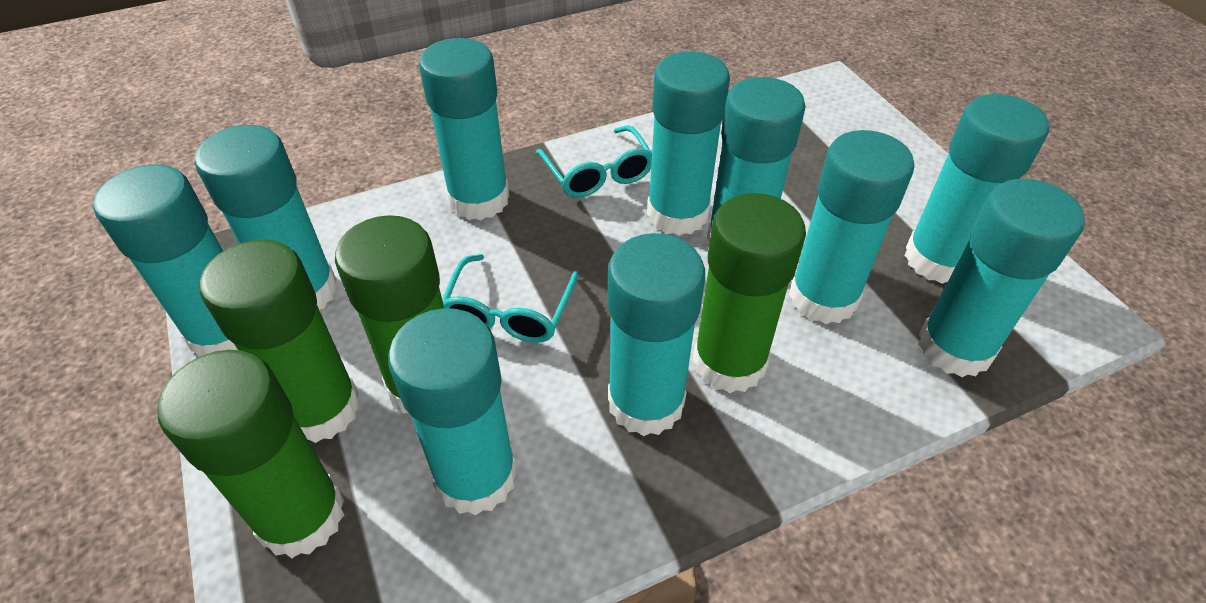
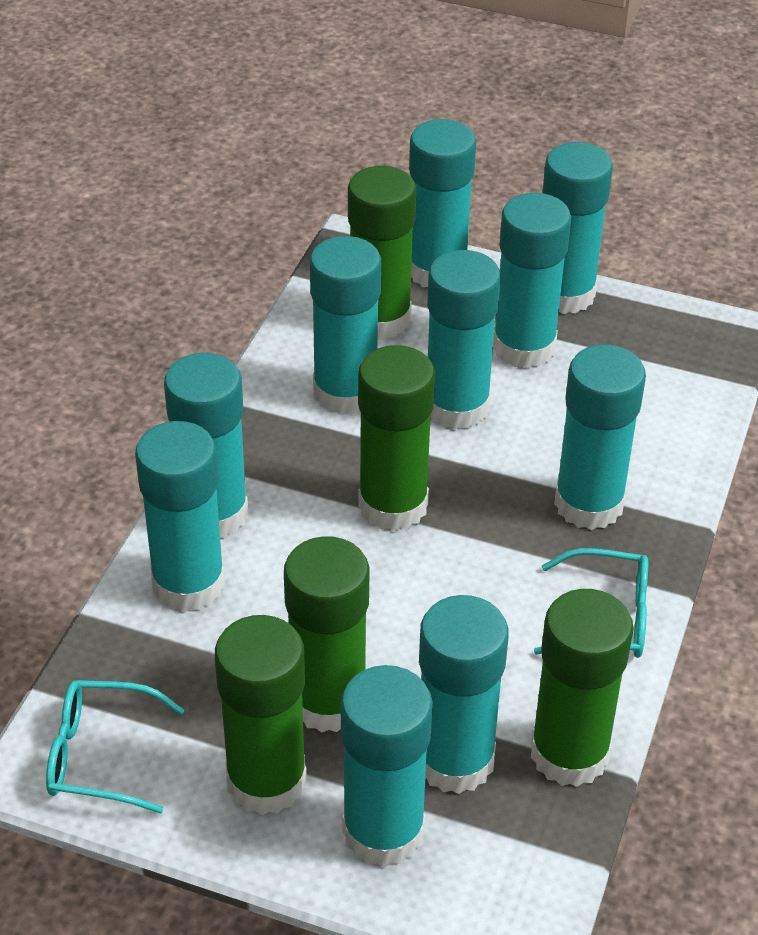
green glue stick: [157,350,344,558] [200,240,360,443] [335,215,444,414] [693,193,806,393] = 4 -> [215,615,307,815] [284,536,370,733] [348,166,416,340] [358,345,435,531] [531,589,633,787] = 5

